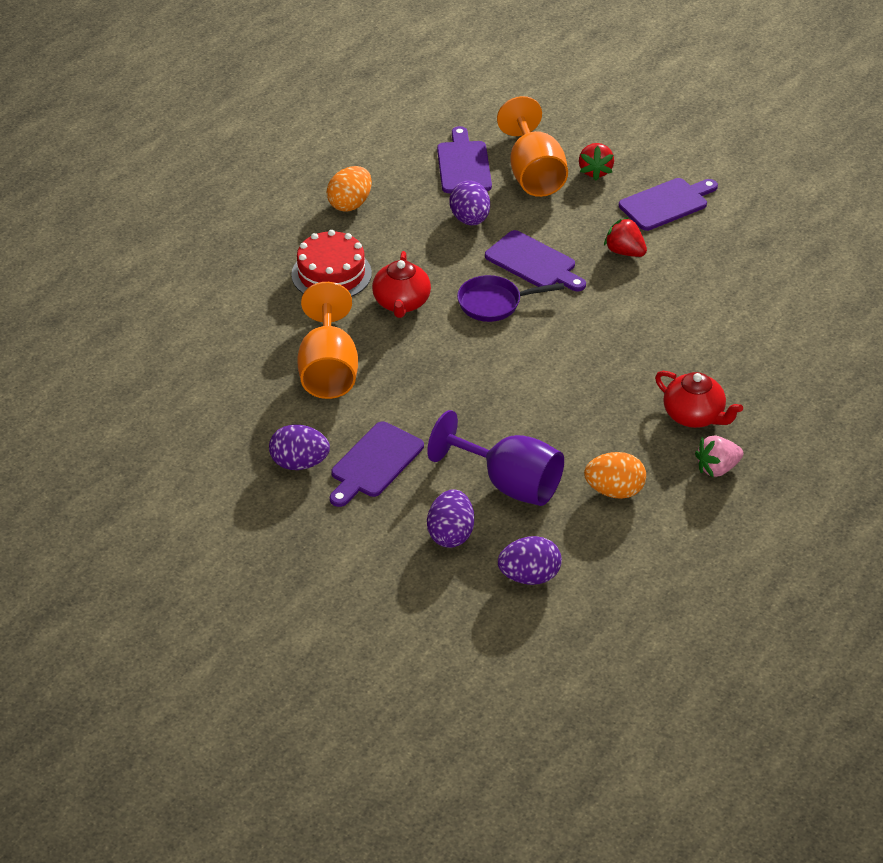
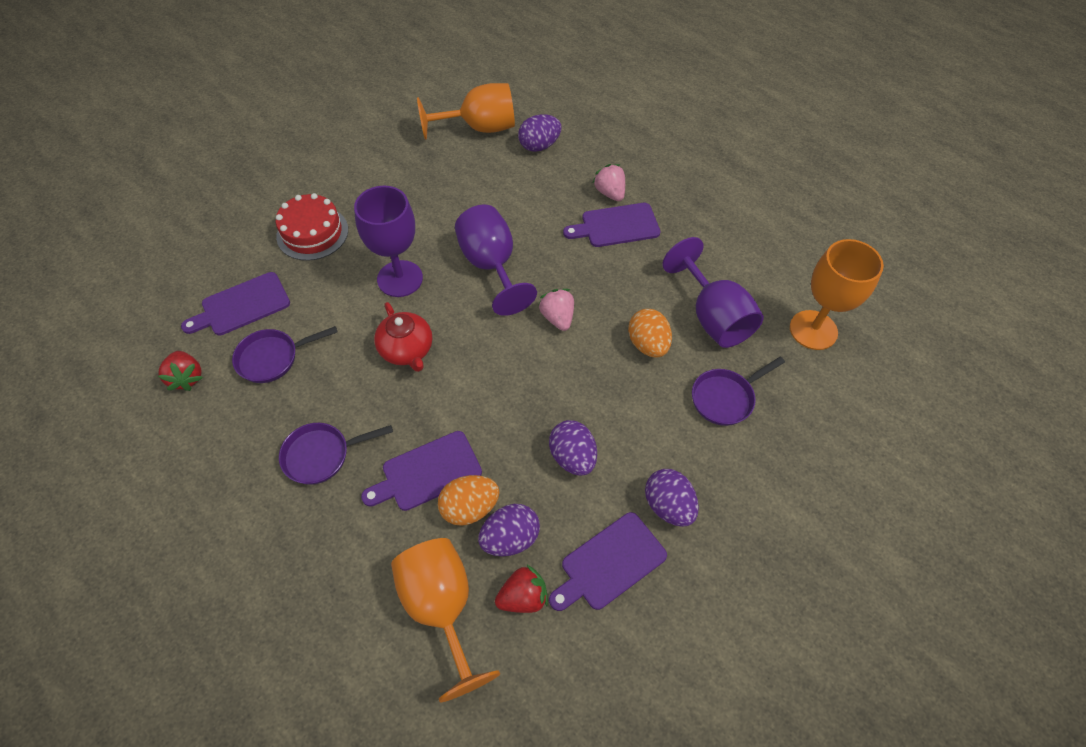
orange goblet: [297,282,358,399] [497,96,568,197] = 2 -> [391,538,500,703] [417,83,515,140] [790,239,884,350] = 3
pink strawberry: [695,435,744,478] = 1 -> [538,289,574,331] [592,164,625,201] = 2
purple goblet: [427,410,564,506] = 1 -> [354,186,423,297] [455,205,537,316] [662,237,764,348] = 3
purple pan: [457,275,565,322] = 1 -> [232,326,338,383] [279,423,393,485] [692,357,785,426] = 3
red teapot: [372,251,431,318] [655,371,743,428] = 2 -> [374,302,432,372] = 1

